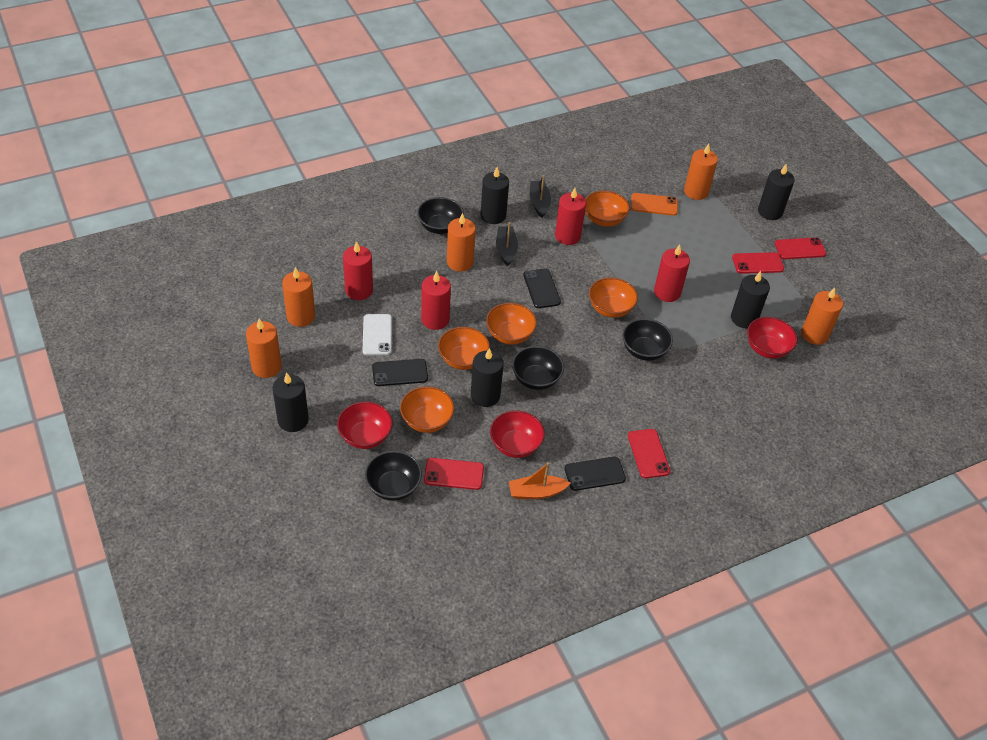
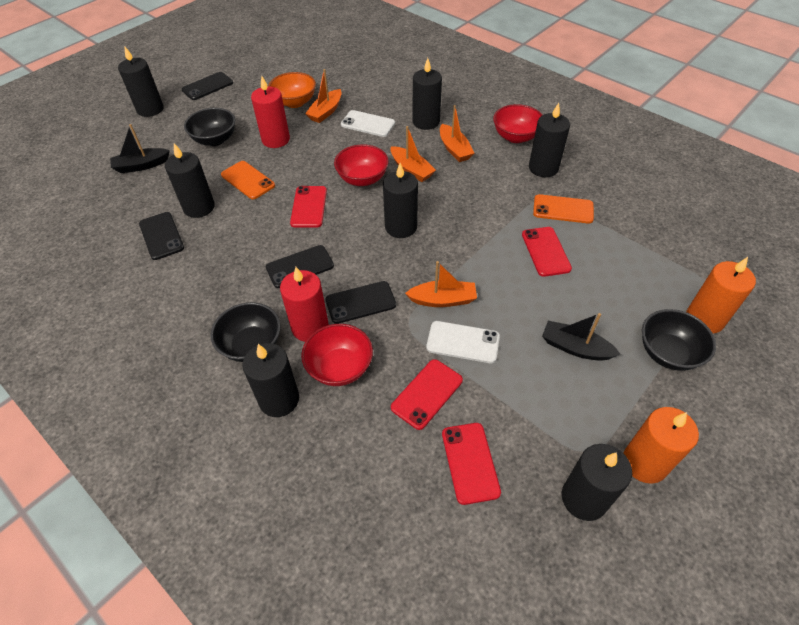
black bowl: [365,450,422,501] [417,197,464,234] [512,346,564,390] [622,318,673,361] = 4 -> [184,108,235,146] [211,302,281,362] [642,309,716,371] = 3
black candle: [273,373,309,432] [471,348,504,407] [480,167,509,224] [731,271,770,329] [758,163,795,220] = 5 -> [118,46,164,117] [165,143,215,218] [242,343,299,417] [383,163,418,238] [413,58,442,130] [529,103,570,177] [562,444,632,521] = 7
black phone: [372,359,428,386] [523,268,561,308] [564,457,626,491] = 3 -> [139,212,184,260] [182,72,233,100] [266,245,334,288] [326,281,396,324] = 4
orange boat: [509,462,570,499] = 1 -> [305,69,342,123] [391,126,436,182] [405,261,477,307] [440,105,474,162] = 4
orange bowl: [400,386,454,433] [438,327,490,370] [486,303,537,345] [585,191,630,227] [589,277,638,318] = 5 -> [268,72,316,108] = 1
orange candle: [246,319,282,378] [282,267,315,327] [447,213,476,272] [684,144,718,200] [801,288,843,345] = 5 -> [623,407,699,484] [686,257,756,333] = 2
orange phone: [631,193,678,216] = 1 -> [221,161,275,199] [533,194,594,224] = 2
red candle: [343,241,373,300] [421,271,451,330] [555,188,586,245] [654,244,690,302] = 4 -> [251,76,290,148] [280,267,329,342] = 2
white phone: [363,314,392,355] = 1 -> [341,110,395,137] [426,321,500,363] = 2

